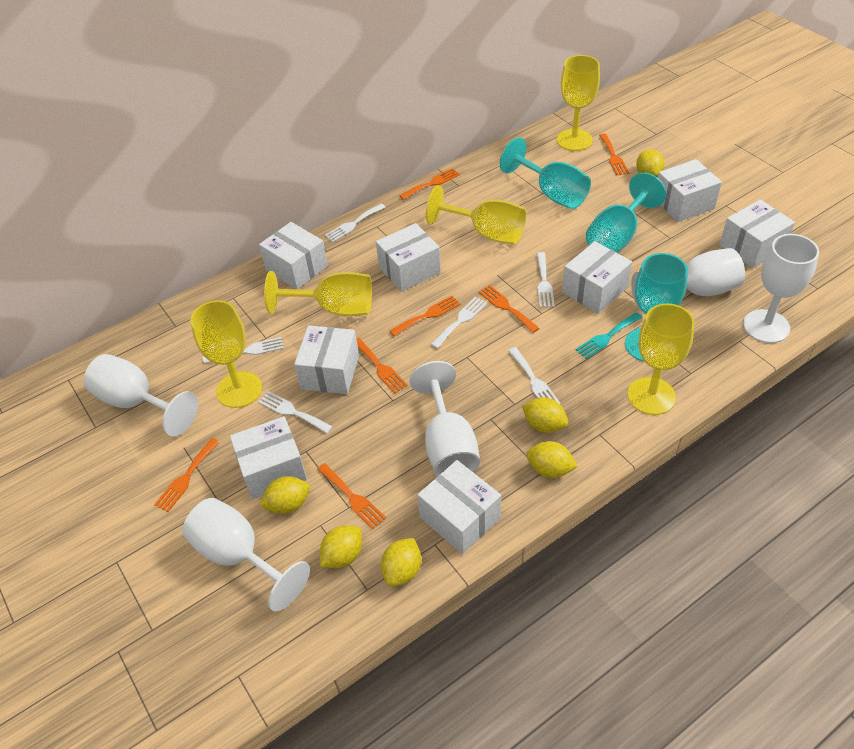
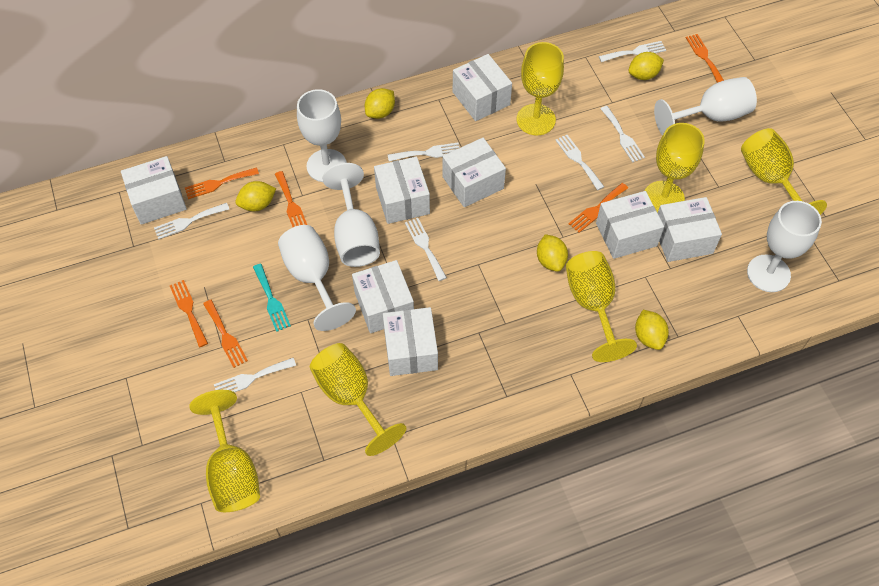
orange fork: [154,438,220,512] [317,463,386,529] [356,338,408,394] [390,296,461,336] [399,168,460,200] [479,285,539,333] [599,133,629,175] = 7 -> [170,280,208,347] [185,167,259,199] [203,300,248,368] [275,171,307,227] [569,183,628,233] [686,34,724,83] = 6
turquoise goblet: [500,138,591,209] [586,173,666,253] [625,253,688,362] = 3 -> none = 0
white fork: [203,337,284,363] [258,391,333,434] [325,204,385,242] [430,297,487,349] [508,347,561,405] [536,252,555,307] = 6 -> [154,203,229,239] [214,358,296,393] [388,143,460,161] [405,218,447,281] [555,135,604,190] [599,41,666,62] [600,106,645,162] = 7
yellow goblet: [190,300,262,408] [264,271,372,316] [426,185,526,244] [557,55,600,151] [627,304,695,415] = 5 -> [189,390,260,512] [310,343,406,456] [517,42,564,135] [566,251,637,362] [645,123,705,213] [741,128,827,215] = 6
yellow lemon: [259,476,310,514] [320,525,362,568] [381,538,421,586] [522,397,568,433] [526,441,578,478] [636,149,665,177] = 6 -> [236,181,276,211] [365,88,395,119] [537,234,568,272] [628,52,664,80] [635,310,669,350] = 5

